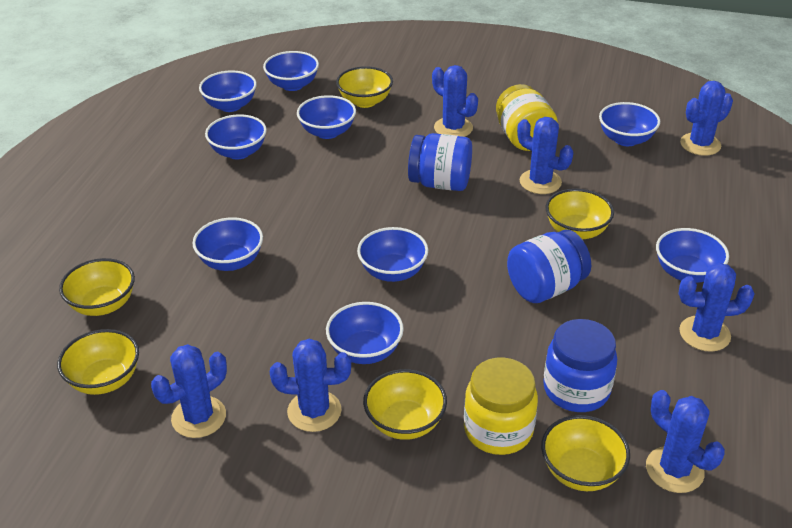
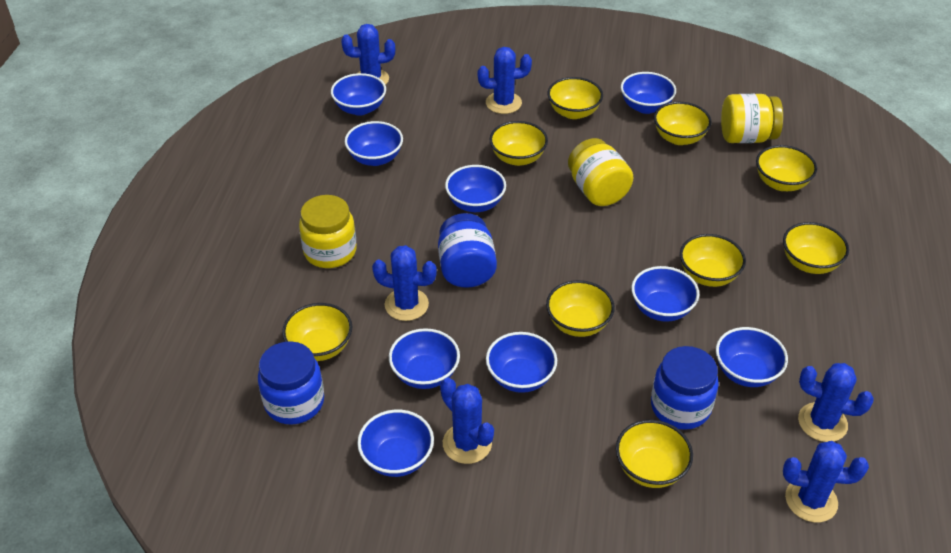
blue cactus: [151,344,227,438] [270,339,351,432] [432,65,478,137] [517,117,573,194] [646,390,725,493] [679,263,754,352] [680,81,733,156] = 7 -> [341,24,395,85] [372,245,437,321] [440,377,494,464] [477,47,532,114] [783,441,869,522] [798,363,874,442] = 6
yellow bowl: [57,329,139,395] [59,258,135,316] [336,66,393,108] [363,369,447,440] [541,415,630,491] [546,189,614,239] = 6 -> [282,303,353,361] [489,121,548,166] [546,280,615,337] [547,77,603,119] [616,420,693,488] [654,102,712,145] [680,234,746,287] [756,145,817,191] [783,222,849,274] = 9
yellow jar: [464,358,538,455] [496,84,558,151] = 2 -> [299,195,357,268] [568,138,634,206] [721,94,783,143] = 3

